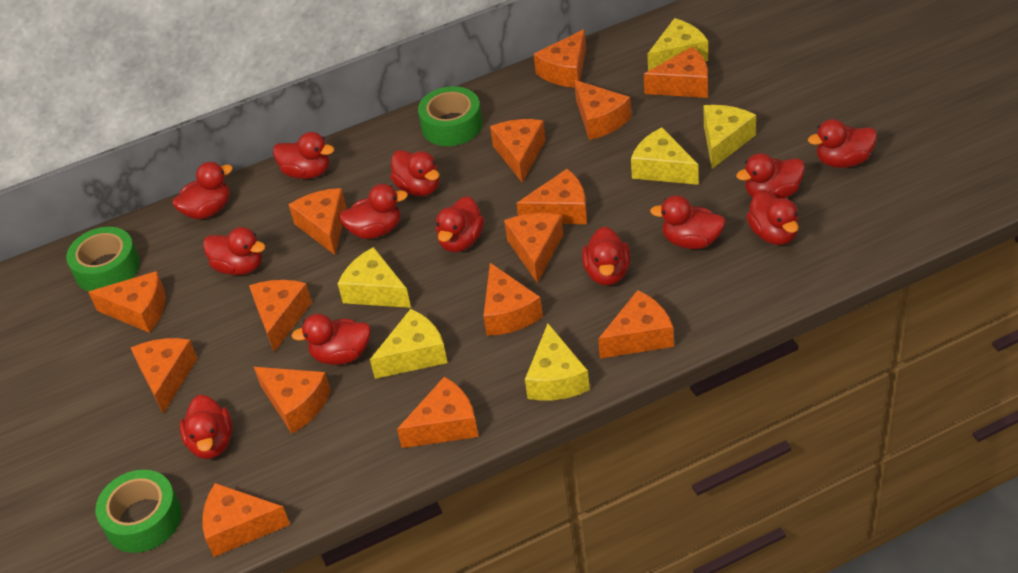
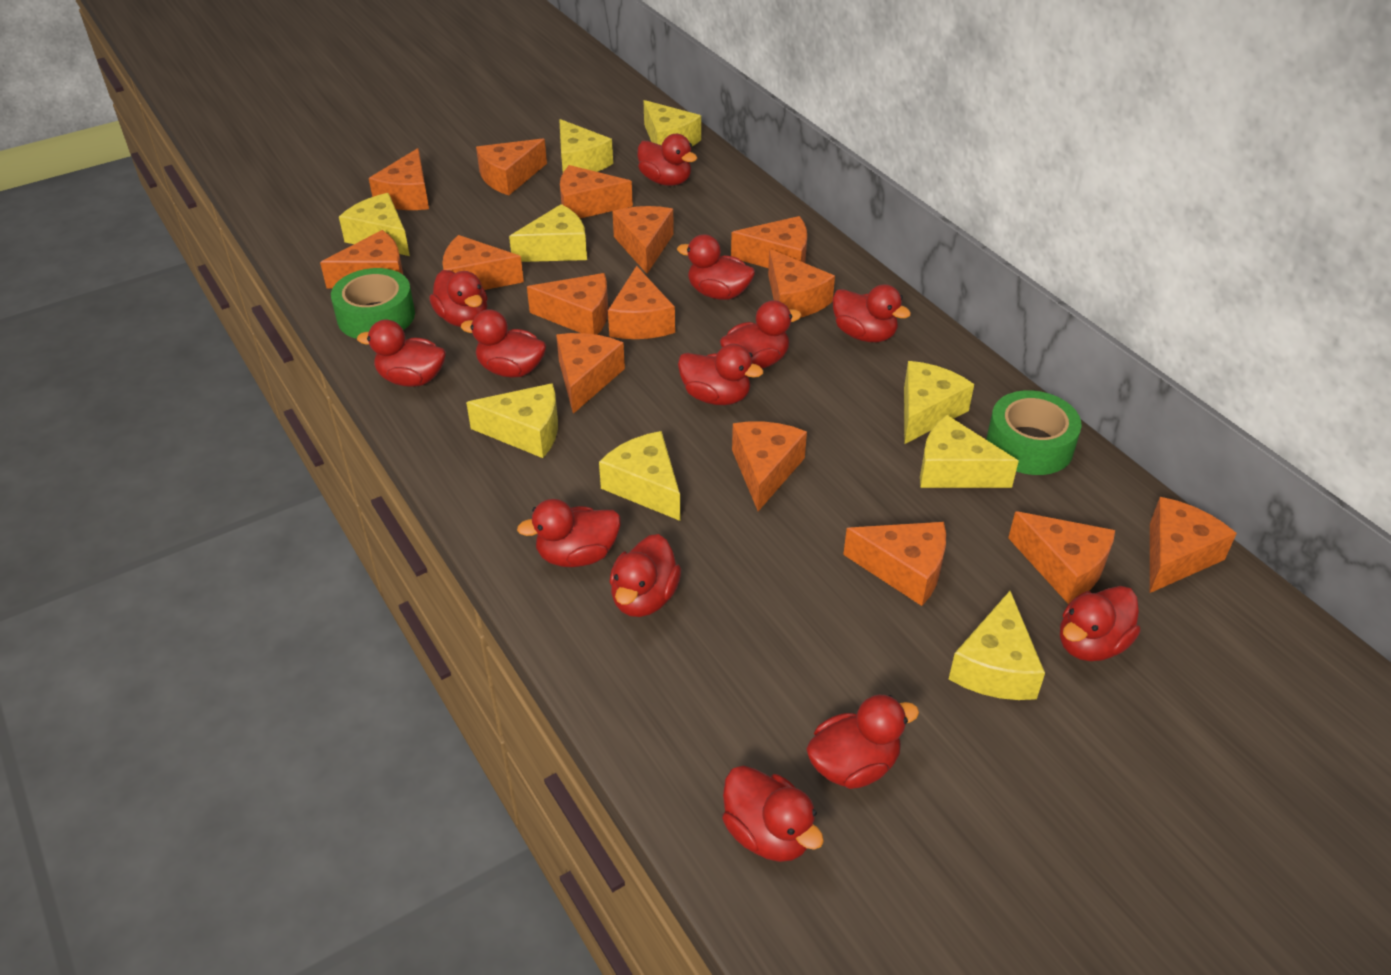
green tape: [66,227,140,292] [95,470,182,553] [418,86,482,146] = 3 -> [331,268,415,339] [987,390,1082,475] = 2
yellow cheese: [338,247,411,308] [370,309,448,379] [525,324,590,401] [631,127,699,185] [647,18,708,71] [704,105,756,169] = 6 -> [339,193,410,256] [466,383,558,458] [509,204,587,262] [559,119,613,172] [599,431,680,521] [643,100,701,147] [904,361,974,444] [920,415,1019,488] [949,591,1045,700] = 9

